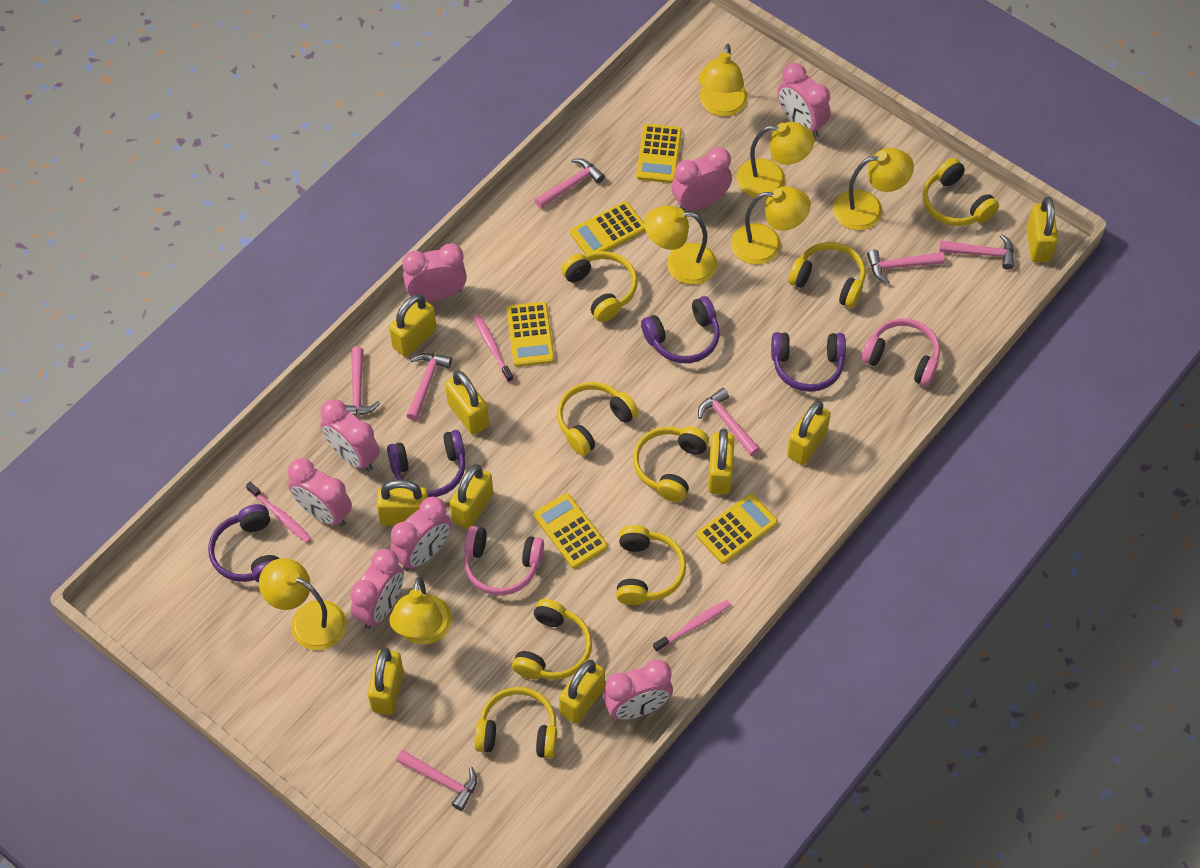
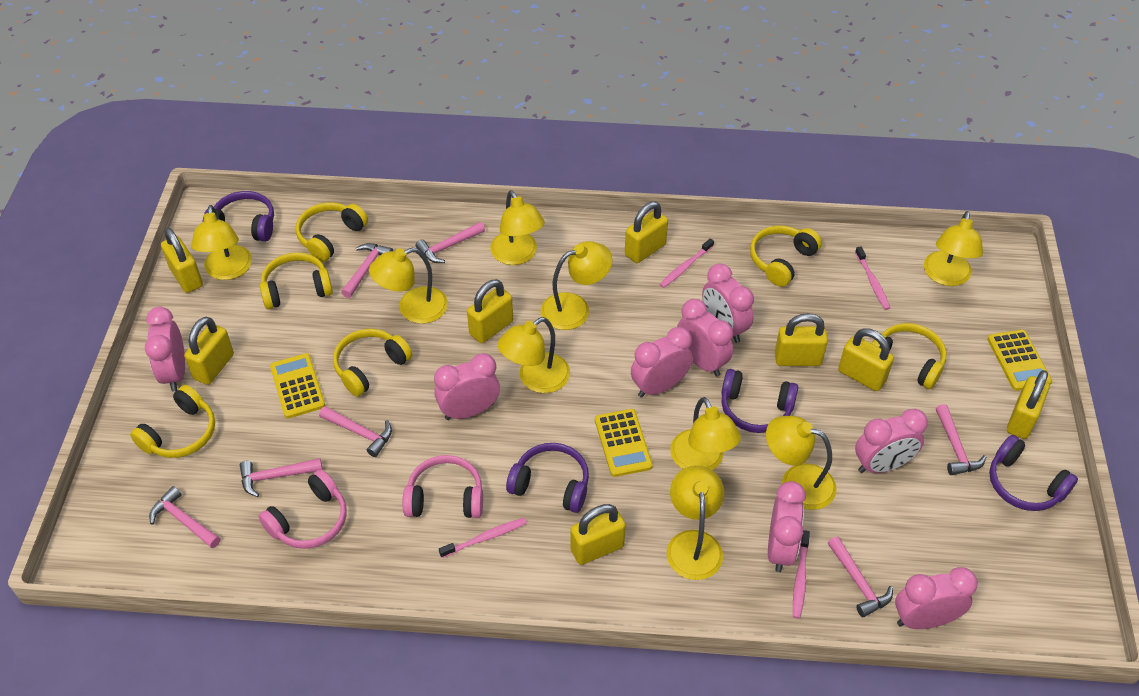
pink toothbrush: [246,482,311,543] [473,314,513,382] [653,600,730,652] = 3 -> [439,518,527,558] [659,238,714,288] [793,530,810,619] [855,247,890,310] = 4
yellow calculator: [507,302,555,367] [534,493,608,569] [570,201,646,255] [636,124,682,183] [697,494,778,564] = 5 -> [270,353,325,419] [595,409,653,477] [987,330,1052,391] = 3
yellow headphones: [475,687,557,758] [512,599,592,680] [557,382,639,456] [561,251,638,322] [616,525,686,605] [633,427,709,502] [788,242,865,308] [923,158,999,226] = 8 -> [130,385,215,458] [260,252,333,309] [296,202,368,262] [333,329,412,397] [750,226,822,287] [872,323,947,389] = 6
yellow lamp: [259,558,347,650] [389,577,452,645] [644,205,717,285] [698,44,748,116] [731,186,811,265] [736,122,815,199] [833,148,914,230] = 7 -> [191,205,252,280] [369,248,448,324] [491,190,545,265] [497,317,570,393] [541,241,613,330] [667,465,724,580] [671,397,741,470] [766,416,837,510] [924,211,983,286] = 9
yellow padlock: [368,648,404,715] [377,480,428,526] [389,294,437,357] [445,370,489,434] [450,464,493,529] [559,659,605,724] [708,428,734,495] [787,401,831,465] [1027,197,1058,262] = 9 -> [161,228,203,293] [184,317,234,385] [467,279,513,343] [570,504,626,565] [625,201,668,263] [775,313,828,366] [838,328,894,391] [1007,370,1050,439] = 8

